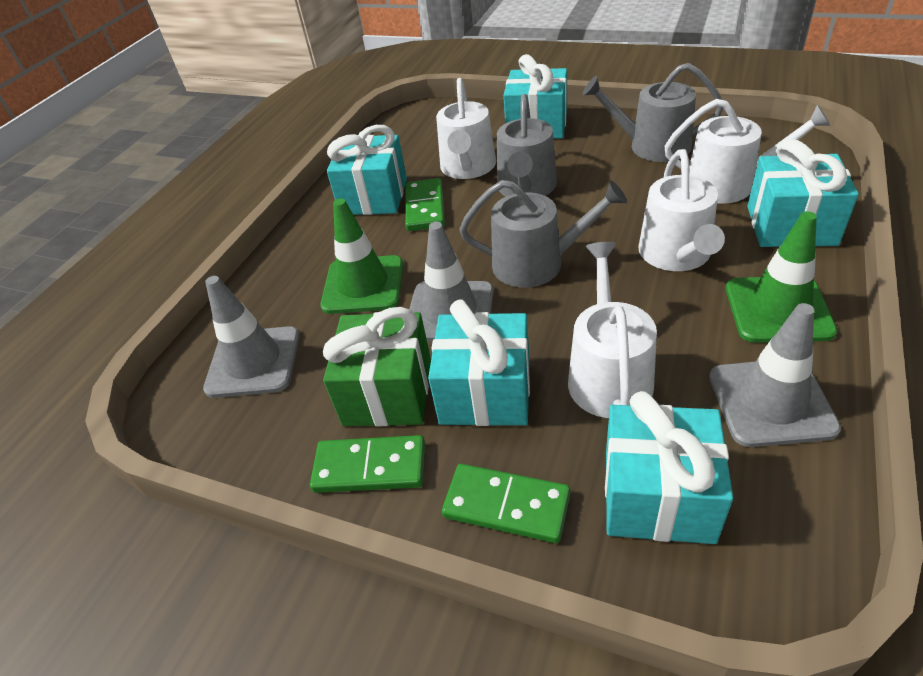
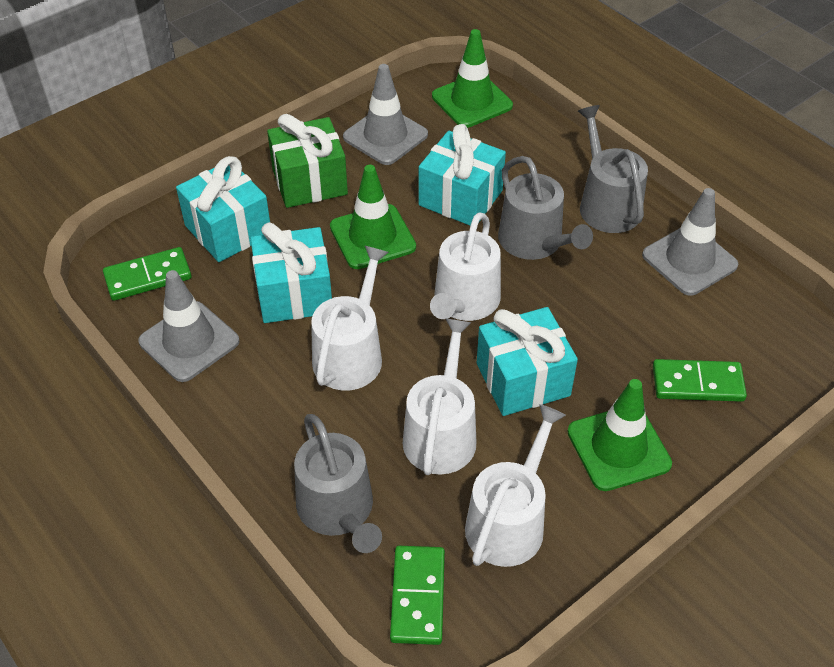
green traffic cone: [320,198,403,314] [726,211,837,343] = 2 -> [330,165,416,269] [432,29,513,128] [568,379,672,491] = 3
turquoise gift: [327,125,407,215] [428,299,530,426] [503,54,567,138] [605,391,733,544] [747,139,859,247] = 5 -> [176,156,270,262] [251,222,332,323] [419,124,506,225] [477,307,578,416] = 4

